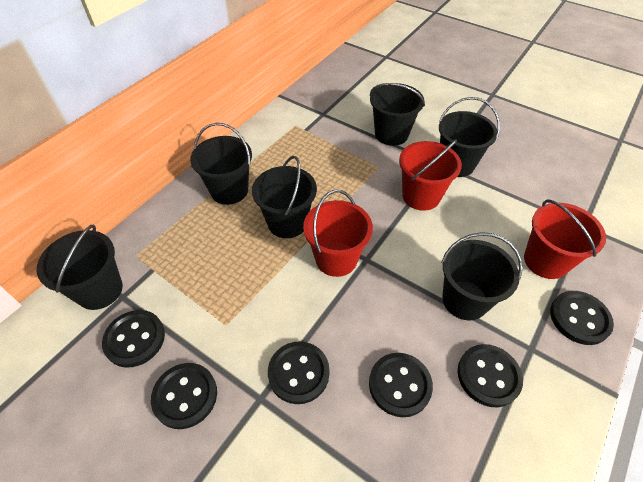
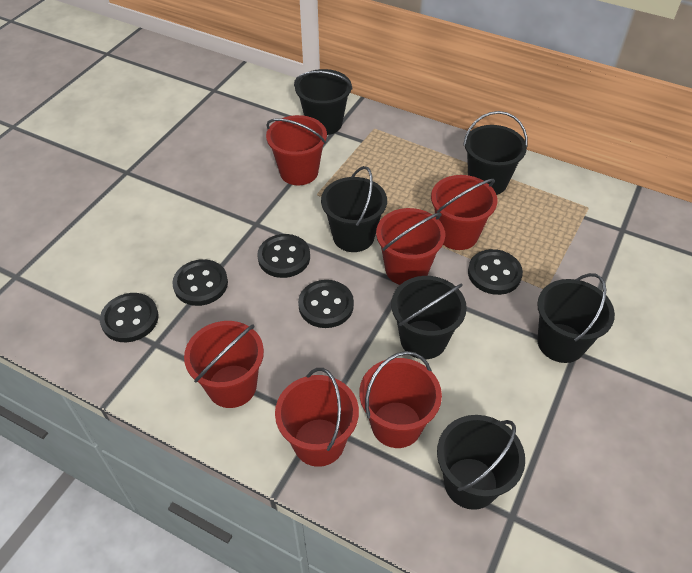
black button: [102,310,165,368] [151,363,217,429] [268,341,330,404] [369,353,433,417] [458,344,523,408] [550,291,614,345] = 6 -> [100,293,159,342] [172,259,228,306] [257,234,310,278] [298,280,354,328] [468,249,523,295] = 5
red bucket: [303,190,373,277] [399,139,462,211] [524,200,606,279] = 3 -> [184,321,264,408] [266,115,327,185] [275,368,359,467] [359,351,442,448] [376,208,445,285] [431,175,498,250] = 6

